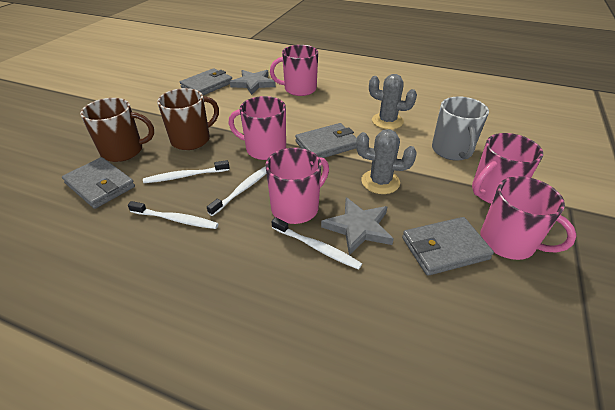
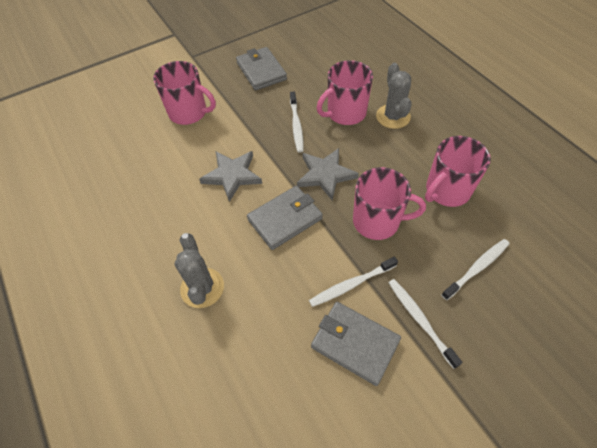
brown mug: [80,98,154,162] [157,88,219,150] = 2 -> none = 0
grey mug: [432,97,489,161] = 1 -> none = 0
grey wallet: [62,157,135,209] [180,68,232,95] [295,123,357,158] [402,217,494,276] = 4 -> [236,47,287,91] [247,186,323,250] [311,302,401,386] = 3
pink mug: [229,96,286,160] [265,148,329,224] [270,45,318,96] [472,133,543,204] [480,176,577,260] = 5 -> [153,61,216,125] [317,60,373,125] [353,167,426,240] [425,136,491,207] = 4

